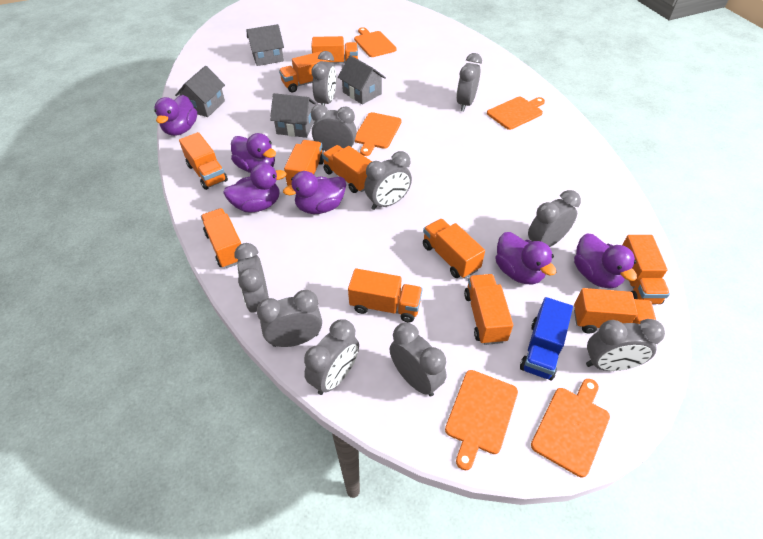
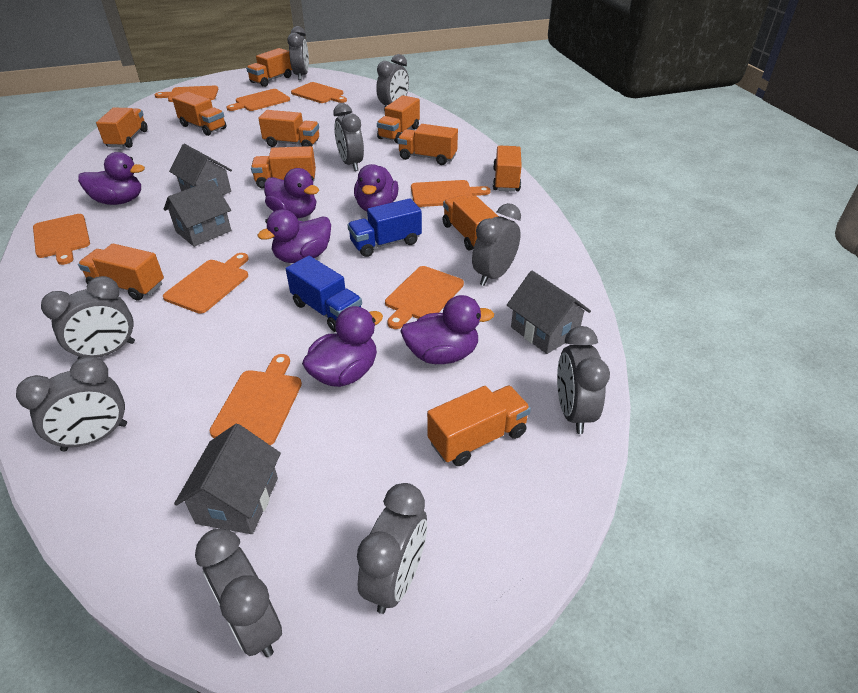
blue truck: [520,297,573,380] = 1 -> [286,256,362,332] [347,198,422,257] = 2
grey clock: [234,243,269,313] [257,290,322,347] [304,319,359,395] [311,104,357,151] [312,51,336,106] [364,151,412,210] [389,323,447,397] [456,53,482,112] [528,190,581,247] [586,319,665,371] = 10 -> [16,356,127,452] [41,276,135,360] [195,528,282,657] [287,26,309,80] [333,103,364,171] [357,483,427,614] [376,54,409,112] [472,203,521,286] [557,326,610,434] = 9
orange cutting board: [354,27,397,57] [354,112,402,156] [445,370,518,470] [487,97,545,130] [531,379,610,478] = 5 -> [33,214,90,265] [155,86,218,102] [163,253,249,314] [209,354,302,445] [226,89,290,111] [291,82,347,103] [385,266,464,329] [411,180,491,207] = 8

